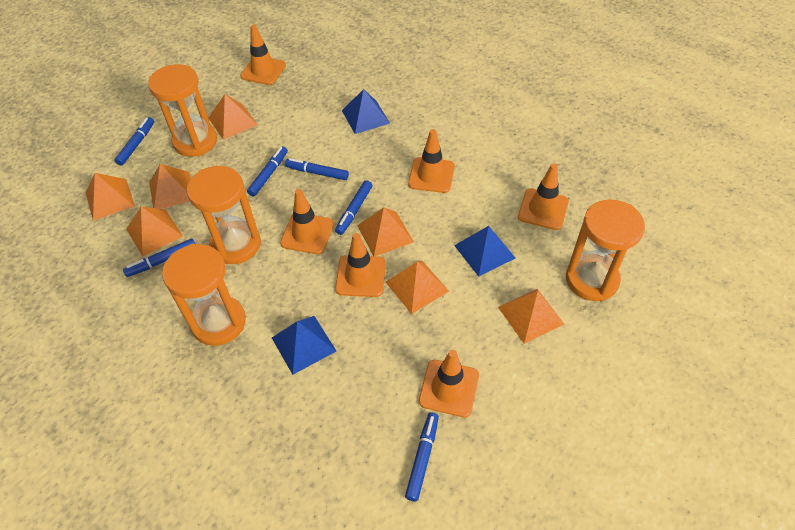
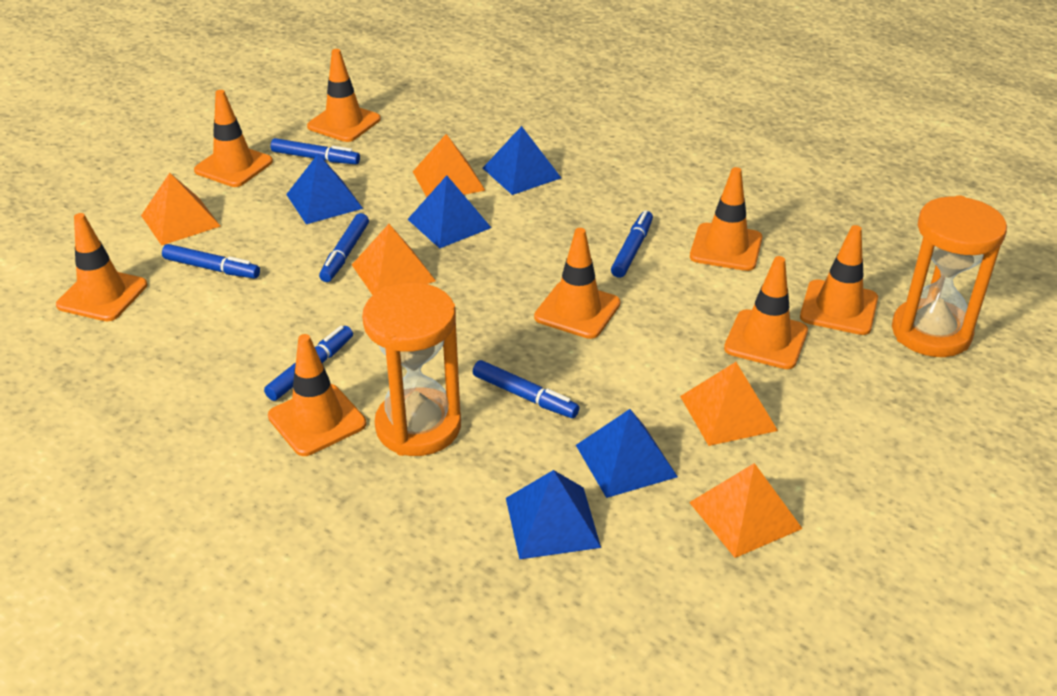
blue pyramid: [272,316,336,375] [342,89,390,134] [454,226,515,277] = 3 -> [286,154,363,224] [407,175,491,249] [483,126,561,195] [506,470,601,560] [576,409,678,498] = 5
orange hourglass: [148,64,217,157] [162,244,246,346] [187,166,261,264] [566,199,645,301] = 4 -> [362,283,461,456] [892,195,1007,357] = 2
orange pyramid: [86,173,135,221] [126,207,183,256] [149,164,191,209] [209,94,258,140] [357,208,414,256] [386,261,449,314] [498,289,564,344] = 7 -> [141,173,221,246] [352,224,436,295] [413,134,485,197] [680,362,778,446] [689,463,803,558] = 5
orange traffic cone: [240,25,286,85] [280,189,334,254] [335,233,386,297] [408,129,455,193] [419,350,479,417] [518,164,569,230] = 6 -> [56,213,147,321] [194,90,273,187] [268,334,366,456] [307,49,381,142] [534,228,620,339] [690,167,762,271] [724,256,808,369] [800,225,878,335] = 8

